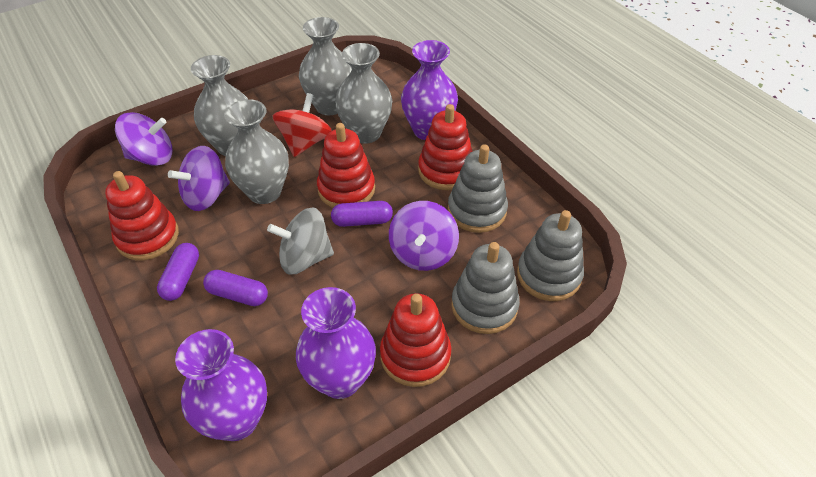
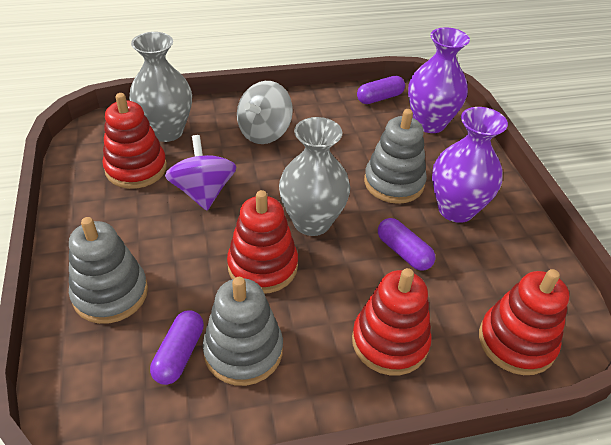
grey vase: [191,55,248,156] [224,99,289,204] [299,17,352,115] [335,43,392,144] = 4 -> [129,32,192,142] [279,117,350,236] = 2
purple spinning top: [115,112,172,166] [168,146,230,211] [389,201,459,271] = 3 -> [165,135,236,211] = 1
purple vase: [175,329,267,441] [296,287,376,399] [401,40,458,140] = 3 -> [408,27,470,133] [432,107,508,223] = 2
red spinning top: [273,93,332,157] = 1 -> none = 0

